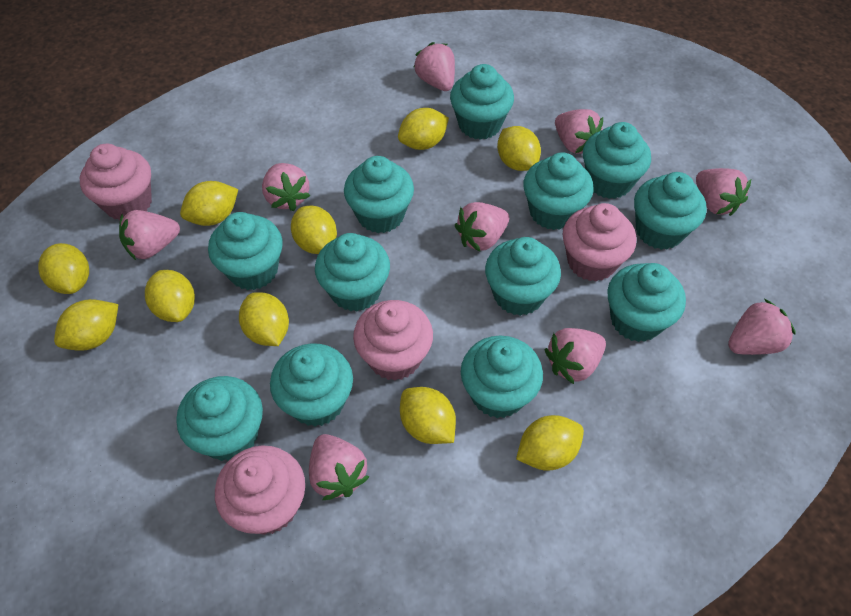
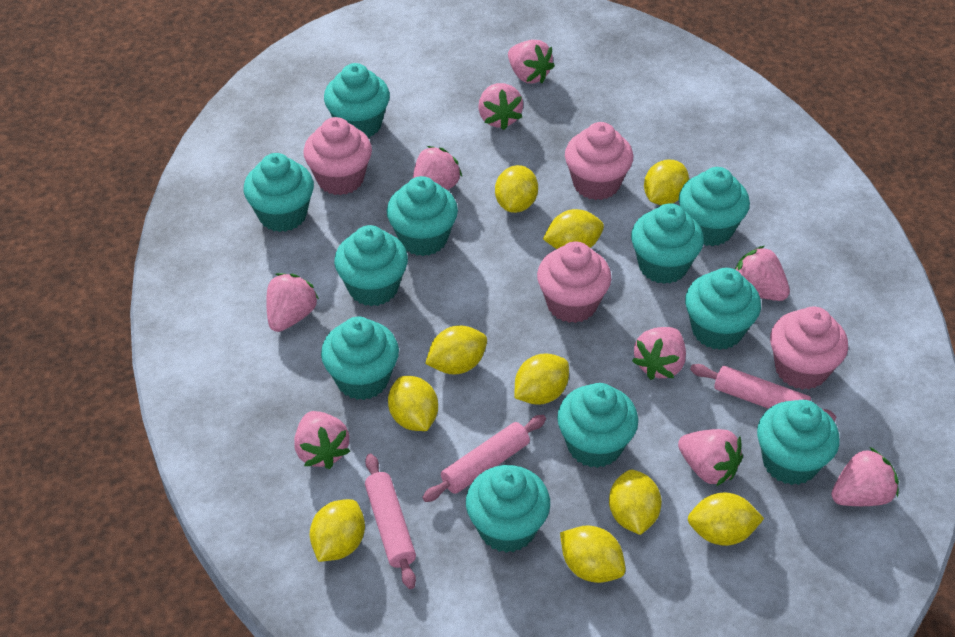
pink rolling pin: none = 0 -> [365,454,416,589] [422,415,546,502] [690,364,837,422] = 3
turquoise cupcake: [176,376,263,461] [208,212,283,290] [270,343,353,427] [315,233,390,311] [344,156,414,233] [450,64,514,140] [461,335,543,418] [485,237,561,316] [523,152,594,230] [583,122,651,199] [608,263,686,342] [634,172,707,250] = 12 -> [244,153,314,232] [321,317,399,400] [324,63,390,138] [334,225,408,306] [387,176,458,256] [466,465,550,553] [557,383,638,468] [631,203,704,284] [679,167,750,246] [685,268,761,350] [757,400,840,485] = 11

